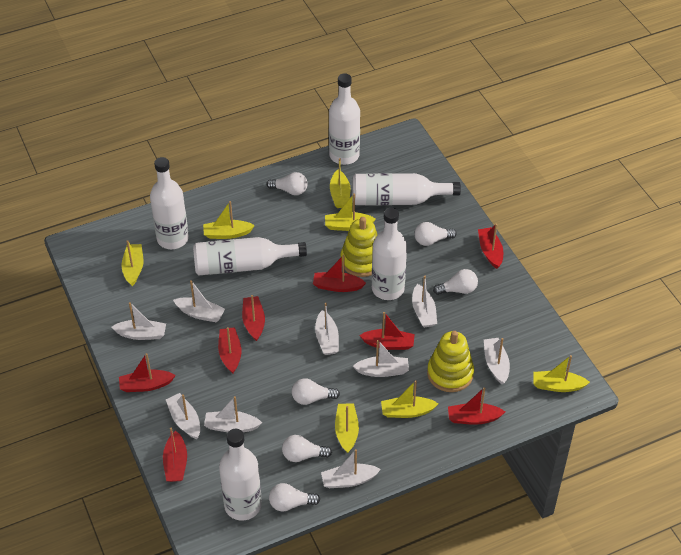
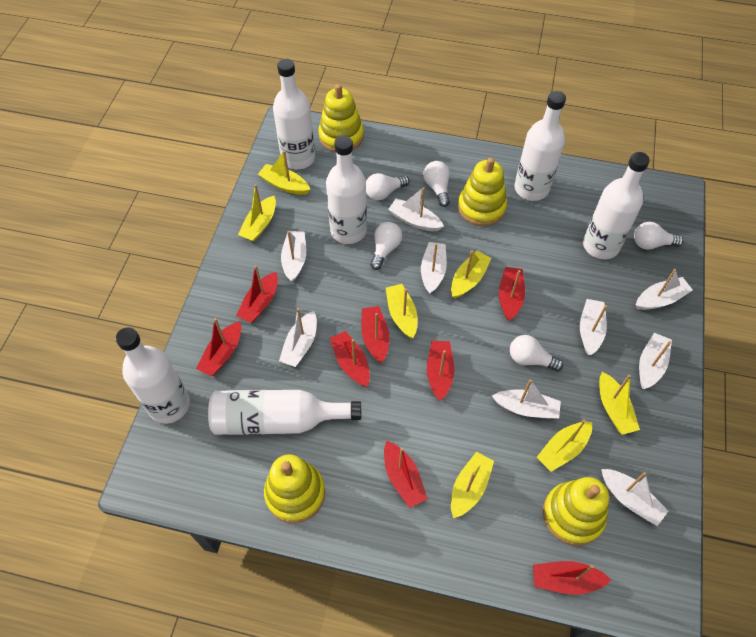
white light bulb: [267,172,308,195] [269,483,320,512] [282,435,332,462] [292,378,340,405] [415,222,457,246] [433,269,478,295] = 6 -> [366,173,410,200] [370,222,402,270] [423,161,450,207] [510,335,563,371] [634,222,683,250] = 5
yellow stacking toy: [340,217,378,277] [427,331,474,392] = 2 -> [264,455,325,523] [318,84,364,152] [458,157,507,226] [543,477,609,546] = 4

